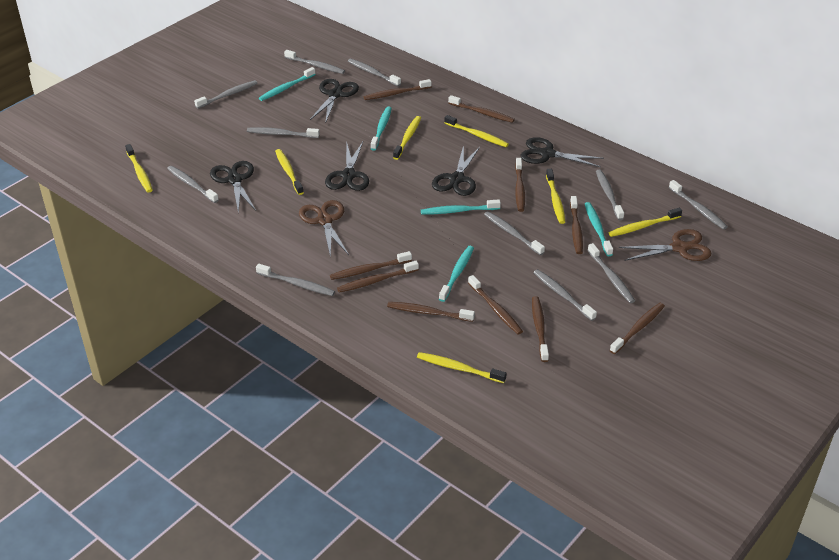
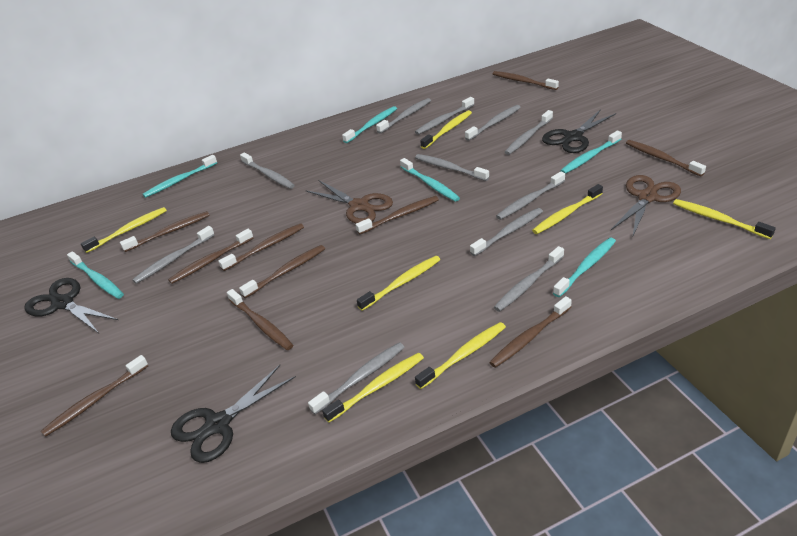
black scissors: [210,161,256,213] [310,79,359,124] [325,142,369,191] [432,145,480,196] [520,137,604,167] = 5 -> [24,278,118,333] [171,365,296,463] [542,109,616,153] = 3
turquoise toothbrush: [259,67,316,101] [371,106,392,151] [421,199,501,215] [439,246,474,302] [585,202,613,256] = 5 -> [67,251,124,299] [142,155,217,198] [342,106,397,143] [400,158,460,202] [553,237,616,297] [560,130,622,174] = 6

